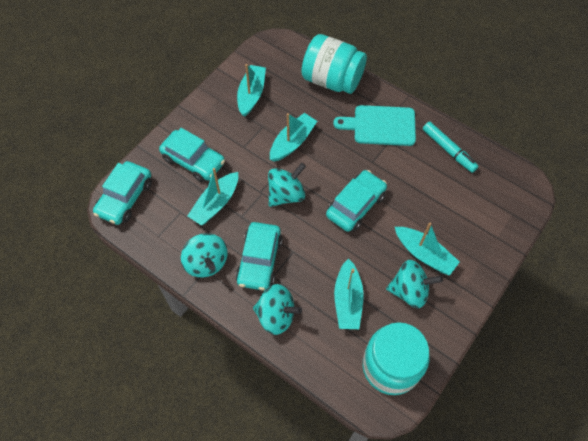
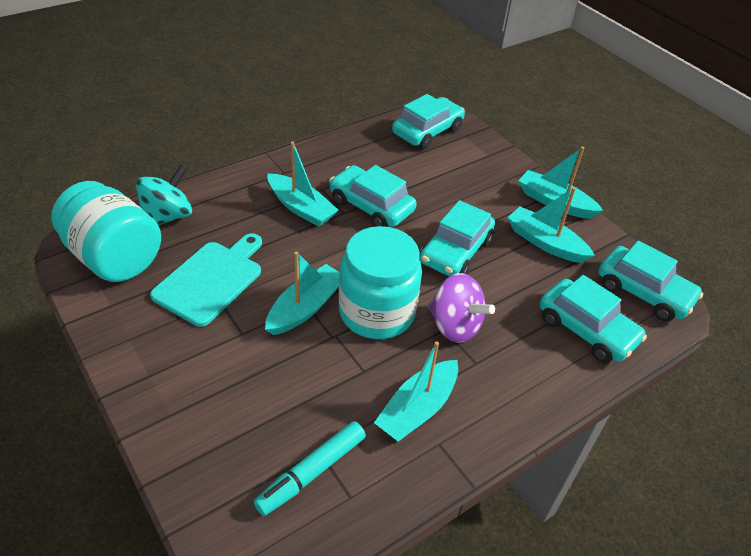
purple spinning top: none = 0 -> [428,273,495,343] = 1
turquoise car: [93,161,152,225] [159,128,225,182] [236,222,283,291] [326,170,387,232] = 4 -> [329,165,417,227] [392,94,465,149] [420,200,495,276] [540,275,647,363] [598,240,704,321] = 5
turquoise spinning top: [181,233,228,277] [253,284,302,335] [268,163,306,207] [386,260,443,308] = 4 -> [136,164,192,226] = 1

